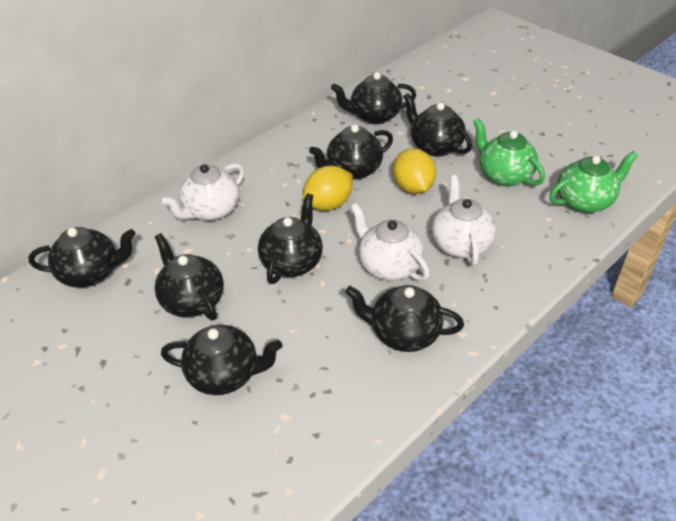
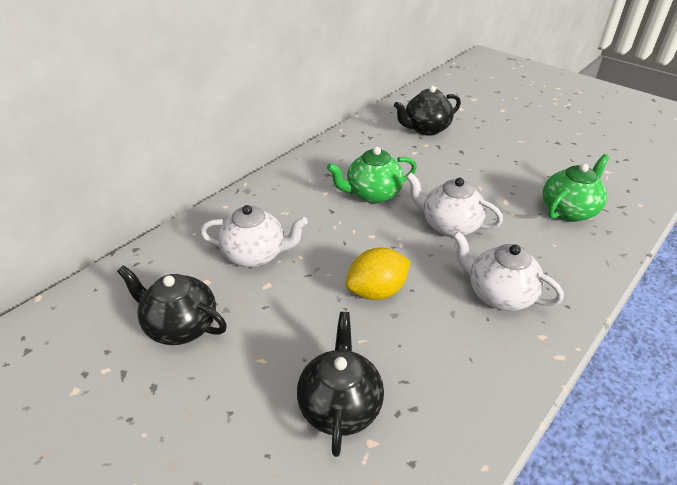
black teapot: [28,227,135,288] [155,233,224,321] [161,325,283,395] [258,193,323,284] [309,124,393,180] [331,72,416,124] [345,285,464,352] [403,93,472,157] = 8 -> [117,265,227,345] [297,312,384,457] [394,86,461,136] = 3
yellow lemon: [303,165,353,211] [393,148,436,194] = 2 -> [345,248,410,300] = 1

